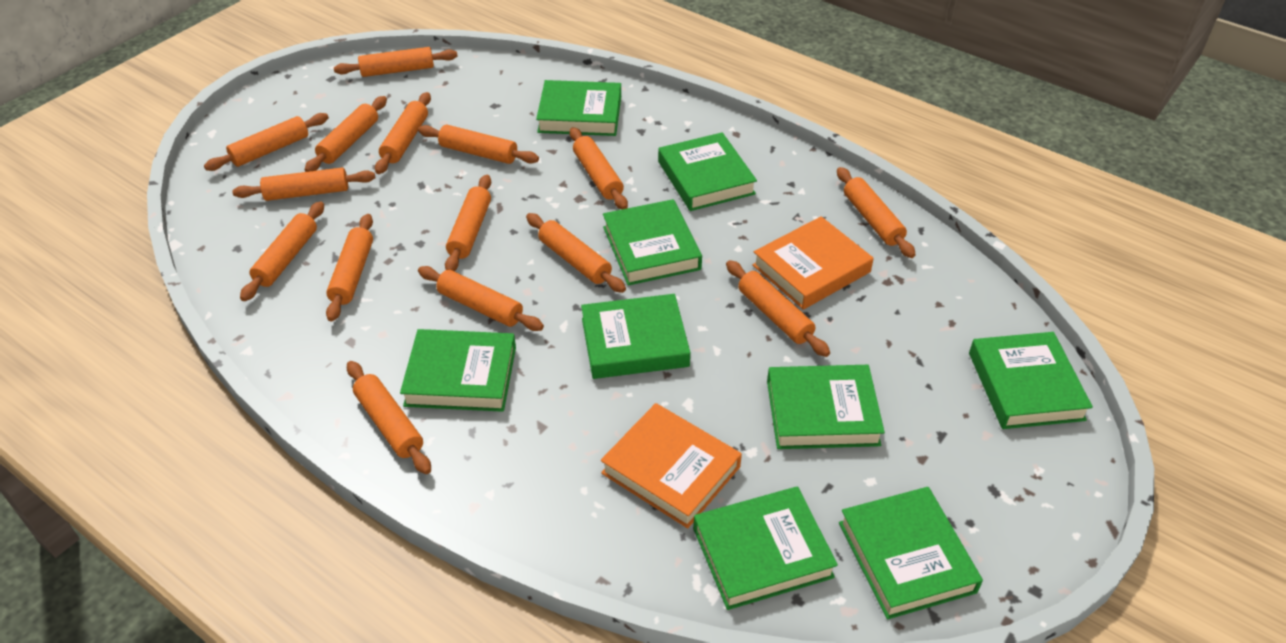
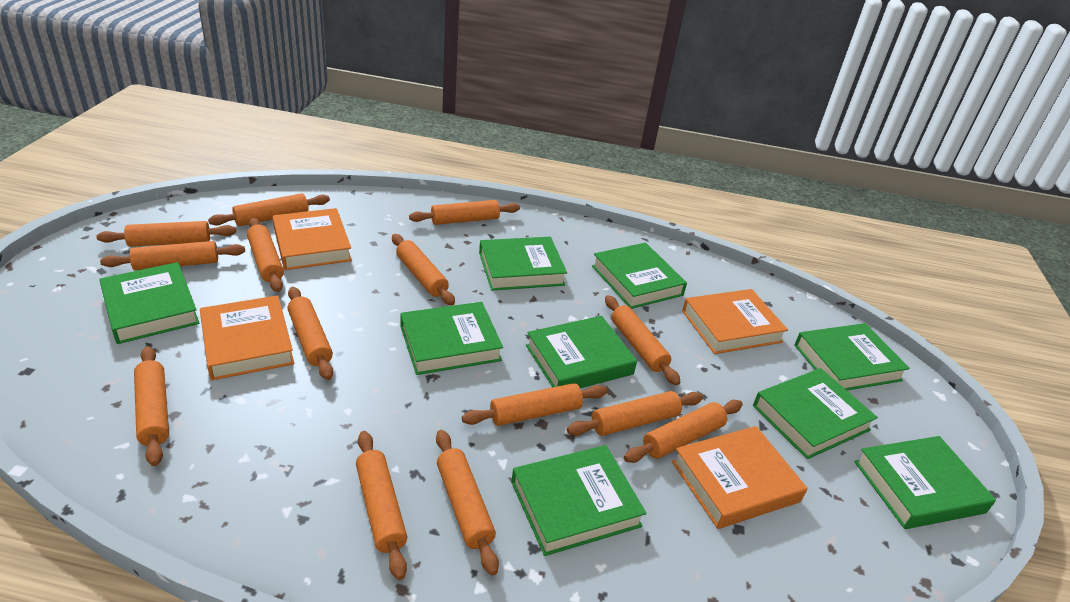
orange book: [601,403,742,528] [752,216,874,310] = 2 -> [200,295,294,380] [273,208,352,270] [672,426,808,529] [682,289,788,354] = 4
orange rolling pin: [204,113,329,171] [232,168,375,201] [240,201,324,301] [305,96,387,172] [326,214,373,322] [334,47,457,77] [347,361,431,474] [375,92,431,174] [418,125,539,164] [418,266,544,331] [445,175,491,271] [526,213,626,293] [570,127,628,209] [726,260,830,357] [837,167,916,258] = 15 -> [96,221,236,247] [100,241,245,270] [134,346,169,466] [208,193,330,226] [247,218,284,292] [287,287,333,380] [356,431,407,580] [392,234,455,306] [409,200,520,225] [436,430,499,576] [462,383,608,426] [567,391,703,436] [605,295,680,386] [624,400,743,463] = 14

